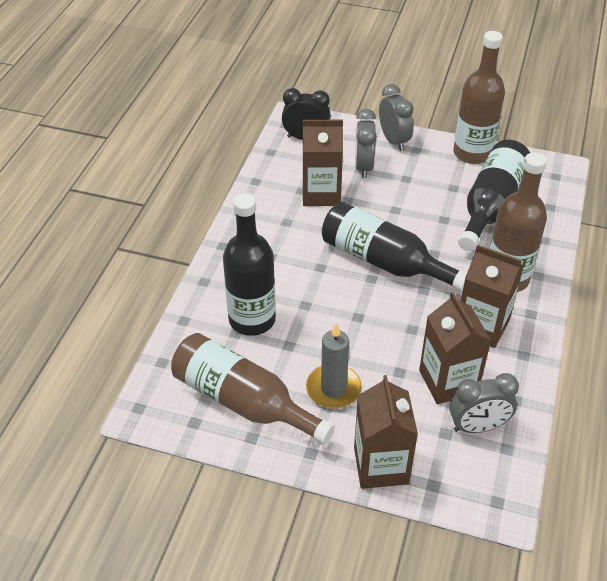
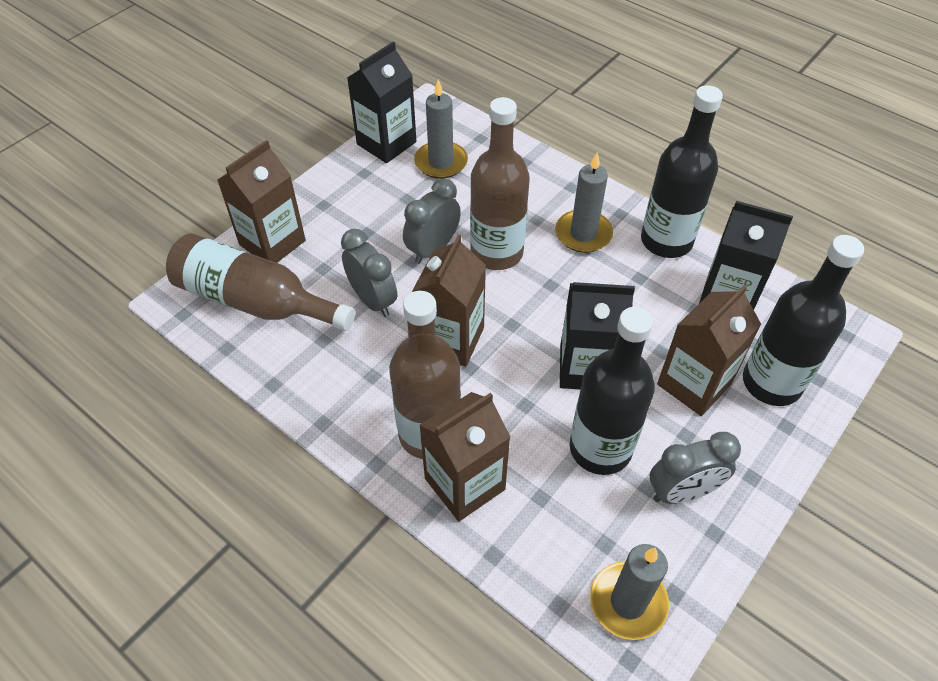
black carton: none = 0 -> [347,42,417,163] [560,282,635,390] [699,201,793,310] = 3
black clock: [282,88,331,140] = 1 -> none = 0
grey candle: [306,323,362,409] = 1 -> [414,79,468,179] [555,153,613,253] [590,544,669,640] = 3

